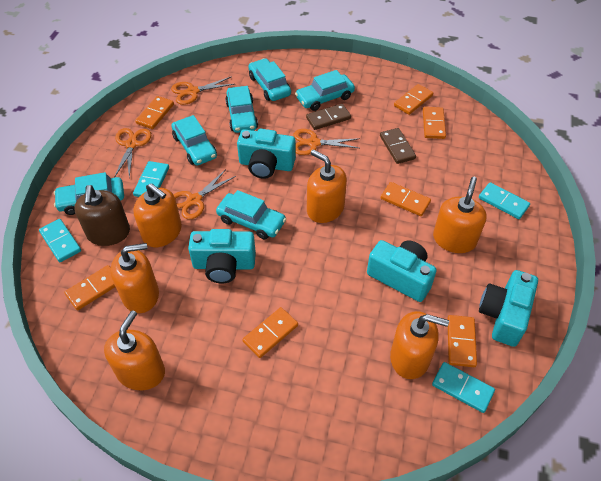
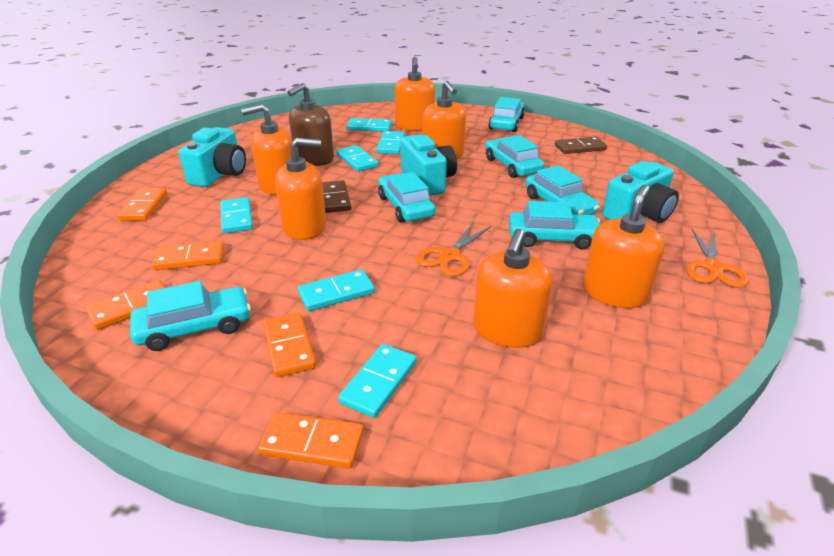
orange domino: [64,265,115,310] [135,96,174,129] [242,307,298,358] [381,182,431,216] [394,84,433,115] [423,107,446,139] [447,315,477,367] = 7 -> [86,280,165,330] [117,188,167,221] [152,241,224,270] [258,412,364,468] [263,313,316,377] = 5
orange scissors: [114,128,151,178] [171,76,235,105] [174,169,236,220] [293,129,360,155] = 4 -> [415,223,491,276] [686,229,749,288] = 2
turquoise camera: [188,229,256,284] [237,129,296,179] [367,240,437,302] [479,270,538,347] = 4 -> [179,127,246,187] [400,134,457,196] [602,161,679,223] = 3
turquoise domino: [39,219,81,262] [133,161,169,197] [432,362,495,413] [479,182,530,219] = 4 -> [220,197,253,234] [297,269,375,311] [336,145,379,172] [338,344,417,418] [346,118,392,132] [376,131,405,154] = 6

